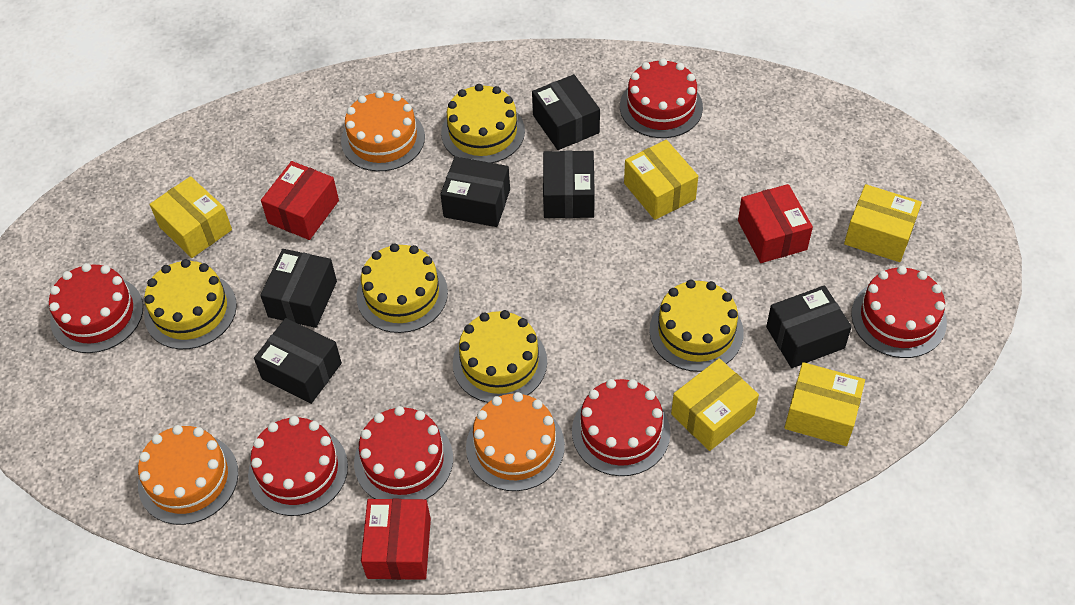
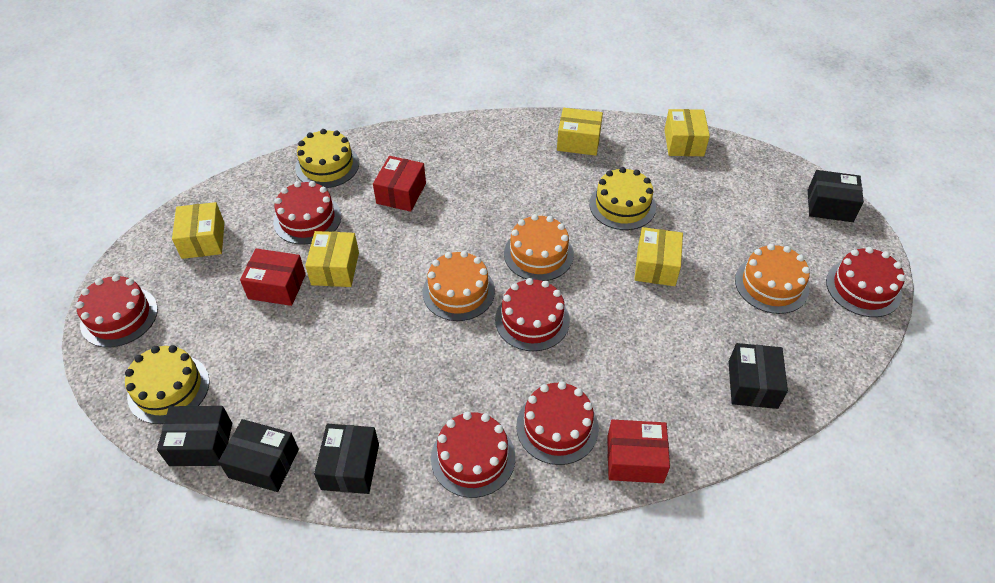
black box: [254,318,342,404] [260,249,337,328] [440,156,510,227] [532,74,600,150] [543,151,595,218] [766,285,852,368] = 6 -> [157,406,232,466] [218,419,299,492] [314,424,379,494] [729,343,788,409] [808,170,864,222] = 5
yellow cake: [144,259,237,349] [357,243,448,333] [441,84,525,163] [453,310,547,403] [649,280,744,372] = 5 -> [125,345,210,424] [295,129,359,188] [589,167,656,230] = 3

